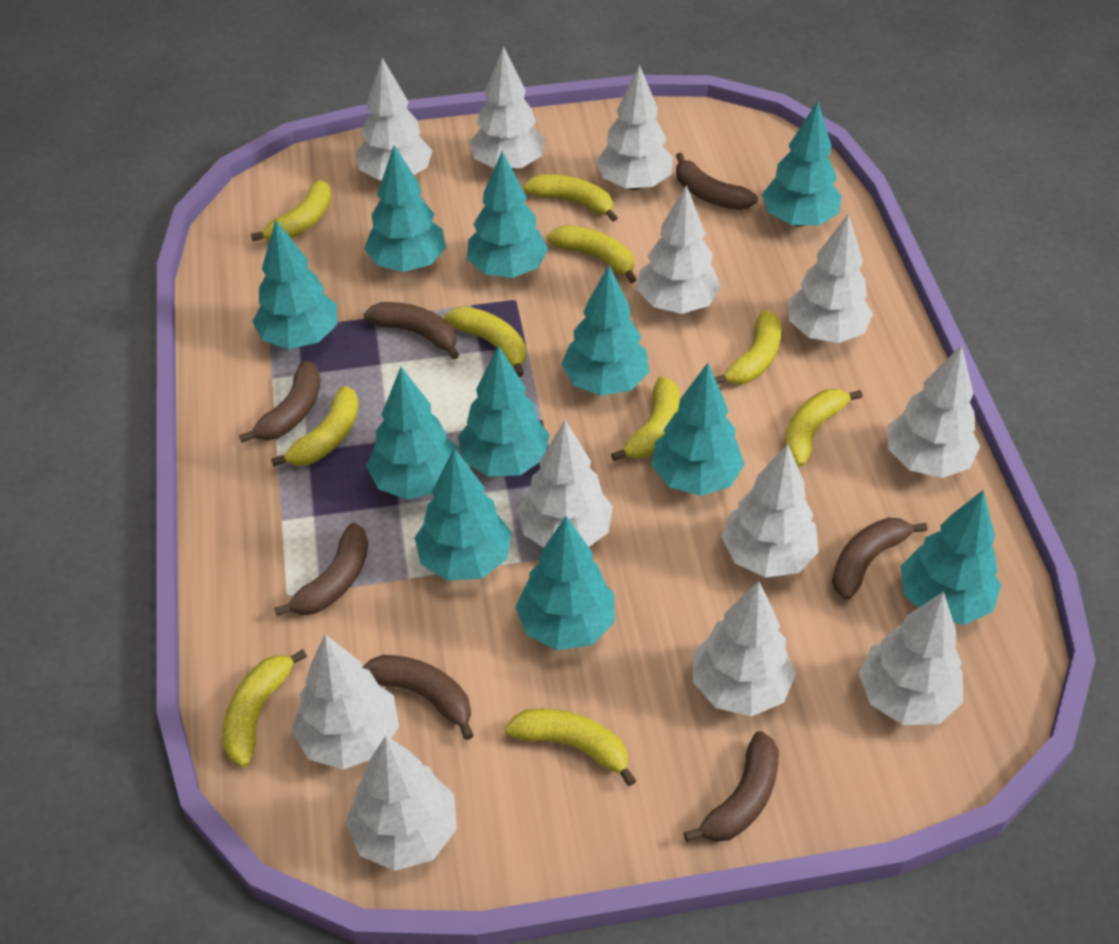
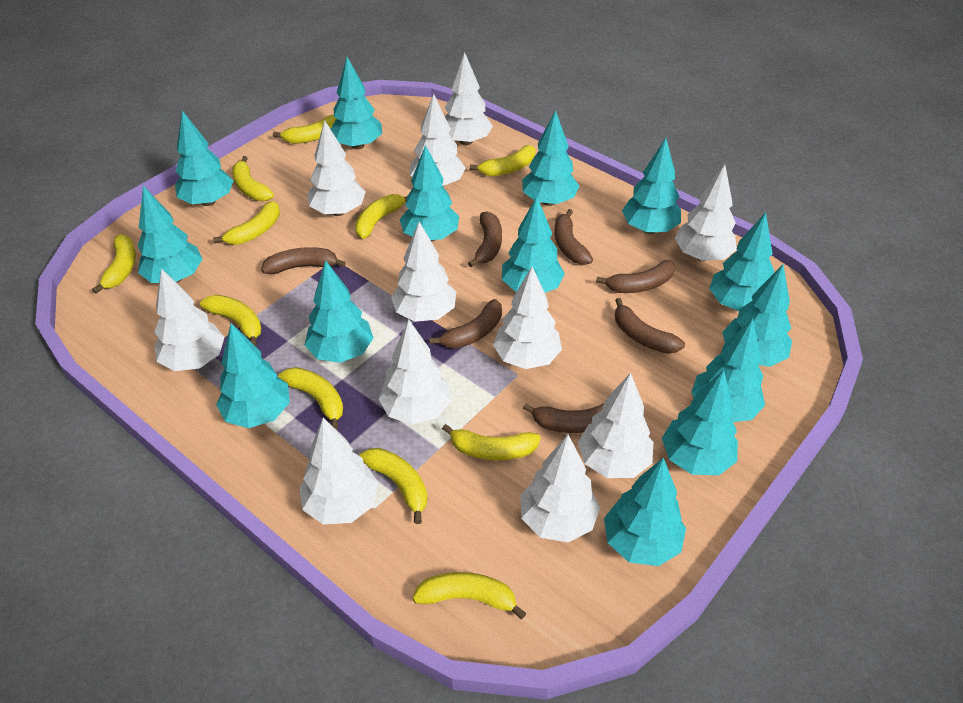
turquoise tree: [252,220,337,349] [364,145,446,272] [366,367,458,499] [415,448,511,581] [458,345,550,476] [467,151,548,278] [515,516,615,650] [561,265,649,396] [651,363,745,496] [762,101,841,227] [901,490,1001,625] = 11 -> [138,186,202,283] [175,111,234,206] [216,323,290,428] [305,260,373,363] [331,57,382,149] [399,145,459,242] [502,196,565,293] [522,110,579,206] [604,457,686,566] [622,138,681,234] [662,370,738,475] [691,318,765,422] [709,212,774,311] [722,265,792,367] = 14
white tree: [292,634,399,770] [346,736,457,871] [355,58,433,180] [469,46,546,170] [517,420,613,548] [596,64,673,190] [637,185,721,314] [693,581,796,717] [721,444,819,578] [788,213,873,343] [859,591,963,725] [888,345,980,478] = 12 -> [154,268,225,371] [300,418,379,524] [307,120,365,216] [379,319,451,425] [391,222,456,322] [410,94,466,187] [444,52,493,145] [493,267,562,369] [521,434,600,543] [578,373,653,478] [675,164,737,261] = 11
yellow banana: [223,649,307,767] [251,180,331,241] [271,386,359,467] [444,306,526,377] [505,708,636,786] [523,174,618,222] [547,225,637,283] [611,377,680,461] [714,310,781,385] [784,389,863,467] = 10 -> [92,234,136,294] [200,295,262,346] [213,201,280,245] [232,156,274,201] [273,115,337,144] [278,367,343,430] [355,194,407,239] [359,448,427,524] [412,572,526,619] [442,424,541,460] [470,145,536,176] = 11

